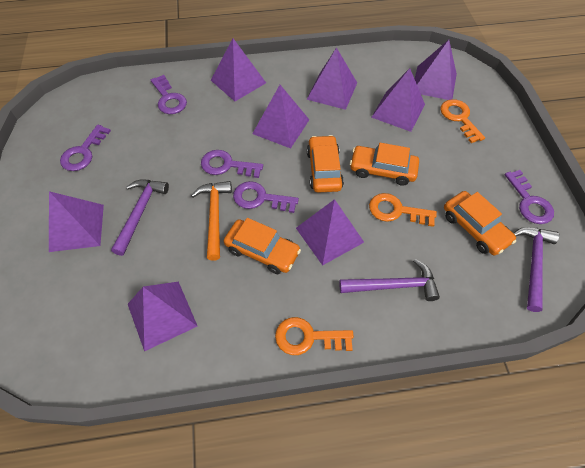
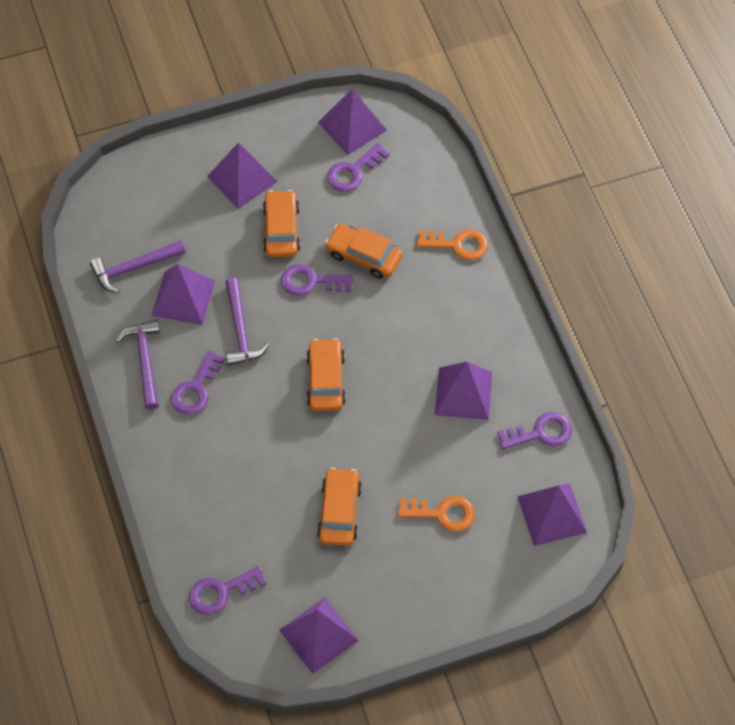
orange hammer: [191,181,232,261] = 1 -> none = 0
orange key: [275,317,354,355] [369,193,437,227] [440,99,485,143] = 3 -> [398,496,475,531] [417,229,488,260] = 2
purple pyramid: [49,191,104,252] [128,281,197,351] [211,38,266,101] [252,85,309,148] [296,199,364,266] [307,47,357,110] [371,68,425,132] [415,40,457,100] = 8 -> [152,264,215,325] [207,142,277,209] [279,598,359,674] [318,89,387,155] [435,362,492,420] [517,484,587,546] = 6

